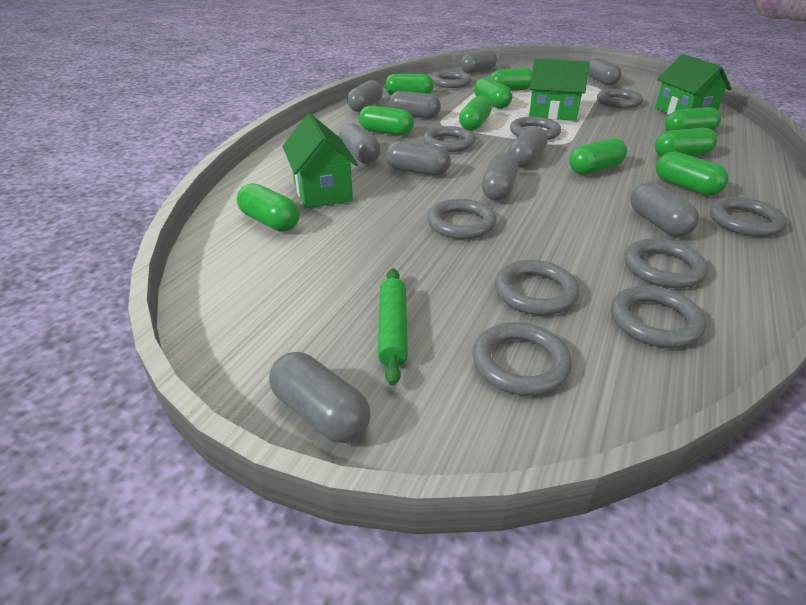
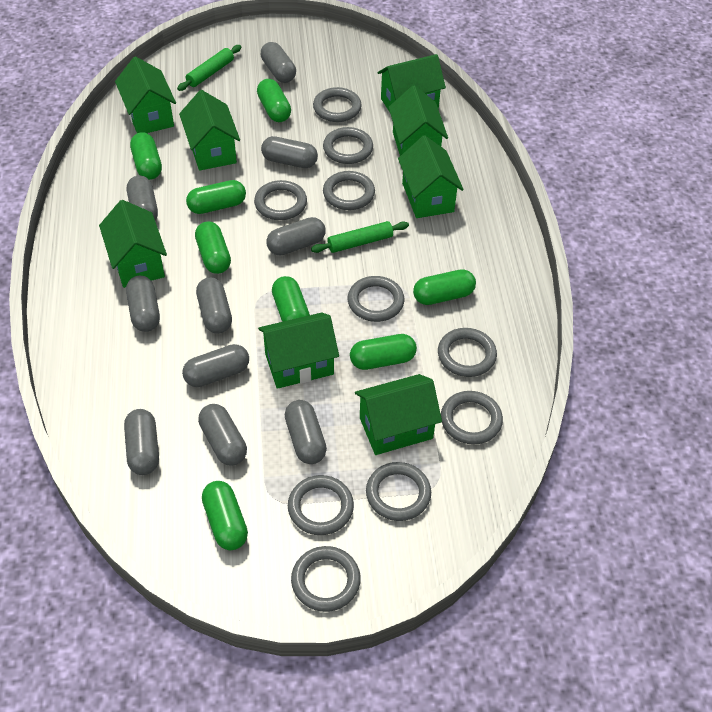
green capsule: [237,183,300,232] [359,106,414,136] [385,74,434,95] [459,96,492,131] [474,78,512,109] [490,68,532,91] [570,138,627,175] [655,128,717,157] [656,151,729,196] [665,107,721,131] = 10 -> [130,132,162,180] [186,180,246,214] [195,221,231,274] [202,481,248,550] [257,79,291,122] [272,276,310,322] [350,334,417,370] [413,269,476,305] = 8
green house: [282,114,358,208] [529,59,589,121] [655,54,732,115] = 3 -> [99,200,167,288] [115,56,176,133] [179,90,240,171] [258,313,339,389] [355,374,442,455] [377,54,446,112] [388,85,448,156] [398,135,464,218] = 8
green rolling pin: [378,268,408,386] = 1 -> [177,45,241,91] [311,221,409,253] = 2

